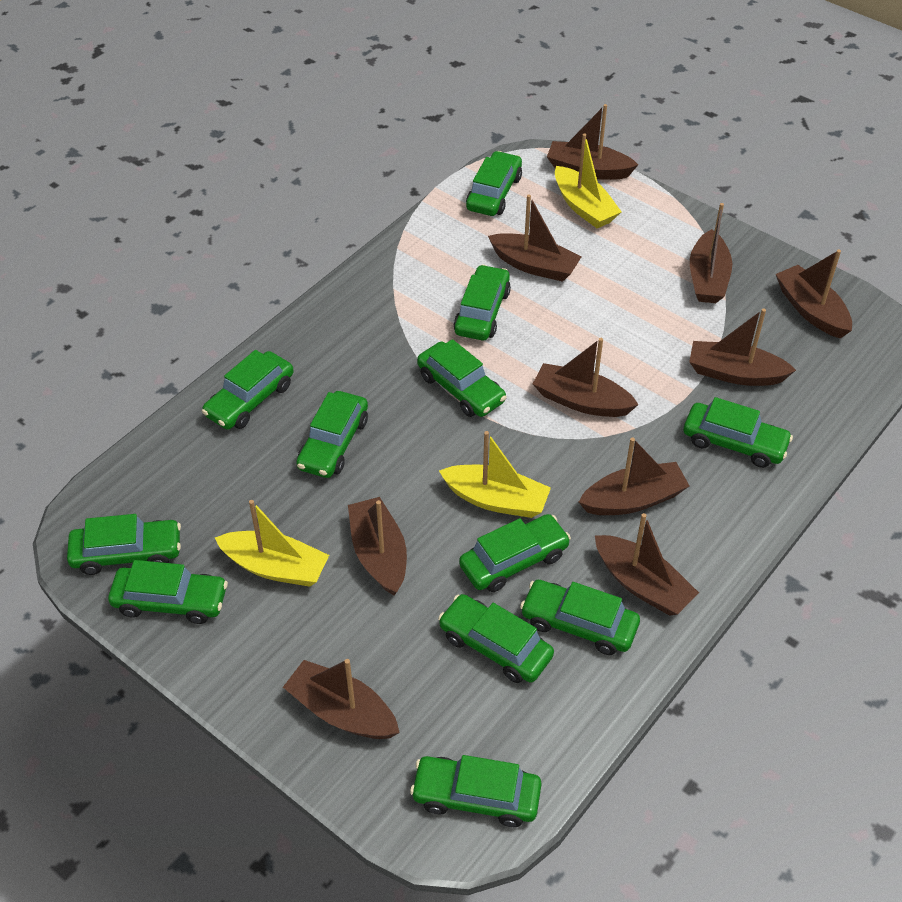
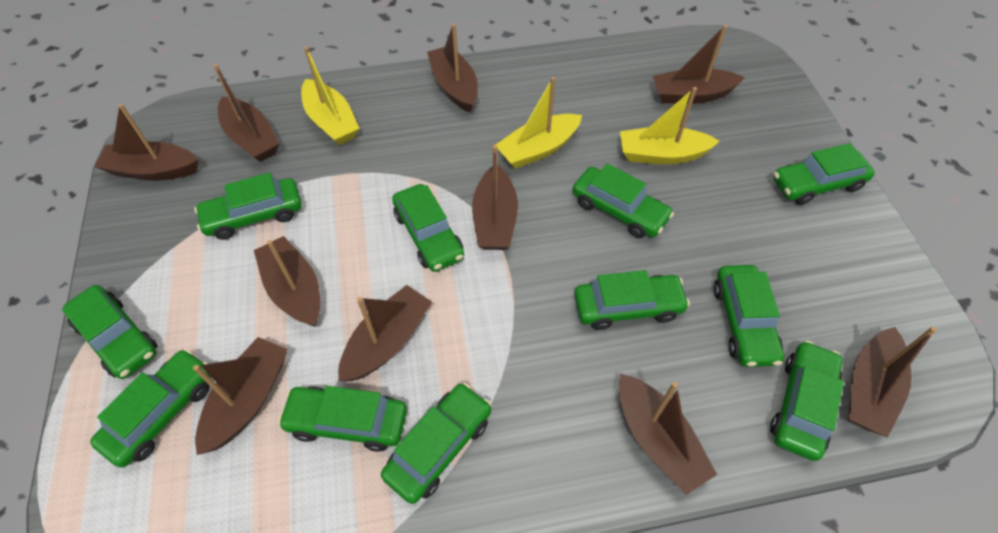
green car: [67,514,181,575] [108,560,228,624] [202,350,294,430] [296,391,368,478] [410,755,541,827] [417,339,507,417] [438,594,554,683] [454,264,511,340] [459,514,571,592] [466,151,522,216] [520,580,640,655] [683,397,793,468] = 12 -> [62,285,157,379] [90,349,211,467] [194,172,302,240] [278,386,407,452] [381,383,492,504] [392,184,464,272] [573,163,674,238] [574,270,690,330] [714,265,784,367] [770,340,844,461] [773,143,875,205] = 11

